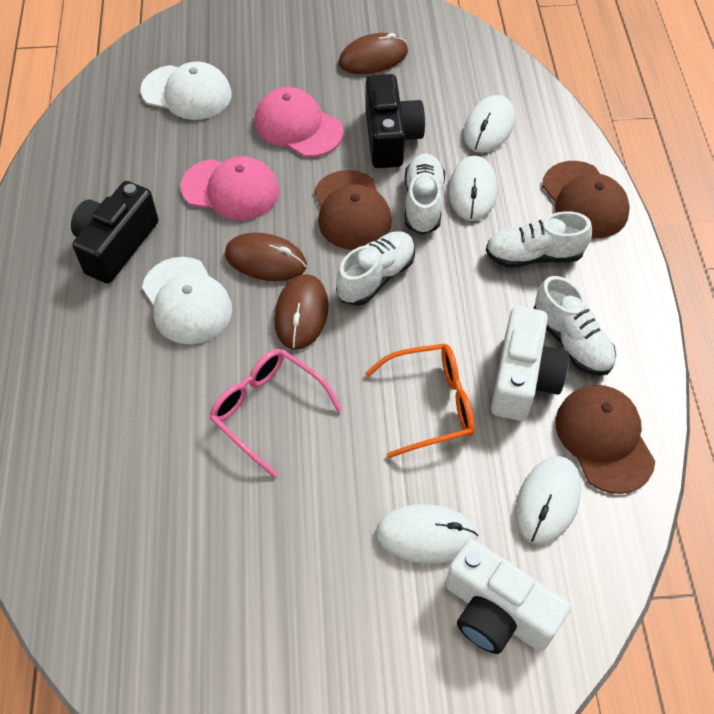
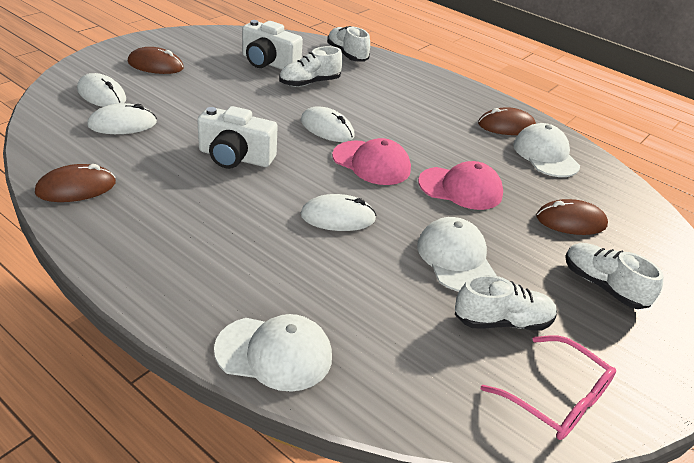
black camera: [71,181,159,283] [365,74,425,168] = 2 -> none = 0
brown cap: [315,170,392,250] [542,161,630,238] [555,385,655,494] = 3 -> none = 0
brown mouse: [225,233,307,281] [274,274,329,350] [338,33,408,74] = 3 -> [35,164,116,202] [128,47,184,74] [478,107,536,135] [536,199,608,235] = 4
orange glasses: [365,344,474,458] = 1 -> none = 0
white cap: [140,62,232,120] [142,257,232,344] = 2 -> [214,314,332,392] [417,217,496,292] [513,123,580,177] = 3

